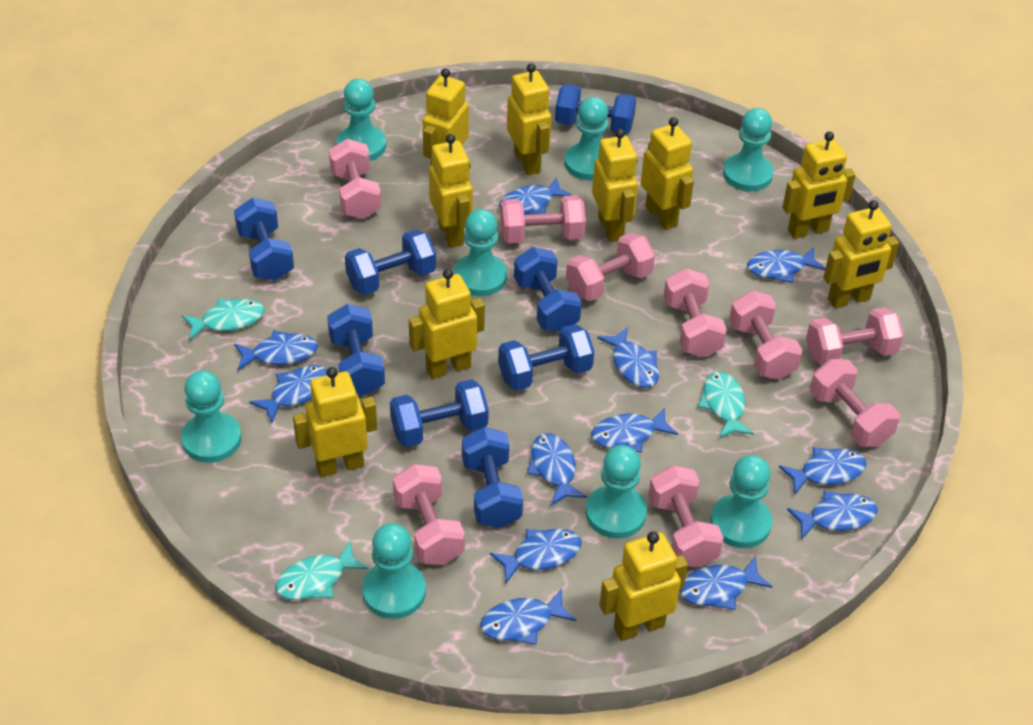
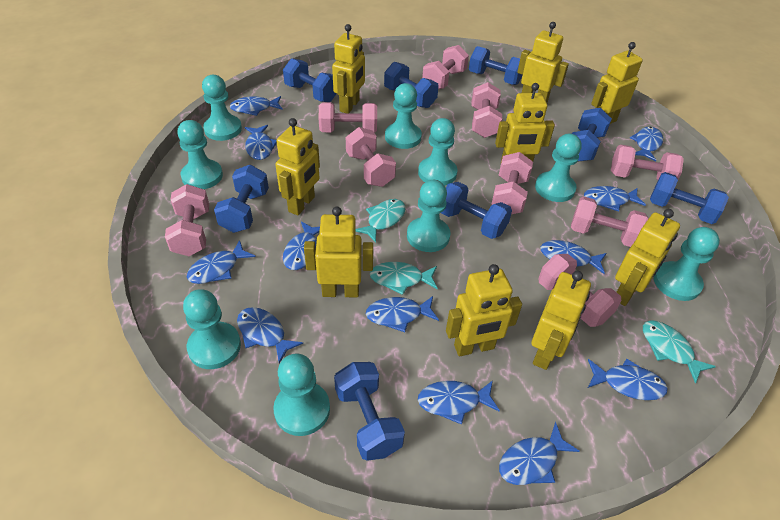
turquoise pawn: [181,370,242,463] [337,79,386,161] [362,523,426,619] [454,209,507,296] [564,97,608,180] [586,445,647,538] [710,455,772,548] [723,108,774,191] = 8 -> [177,120,223,189] [183,289,241,369] [202,75,242,141] [273,354,330,436] [385,83,422,149] [407,180,450,252] [418,118,457,186] [535,134,582,202] [654,227,720,301] = 9
yellow robot: [293,367,377,477] [409,269,485,379] [423,68,469,165] [429,134,473,248] [507,63,552,175] [592,129,638,242] [600,531,688,641] [641,117,694,230] [782,131,855,239] [823,200,899,309] = 10 -> [275,118,320,215] [304,207,373,297] [332,24,365,113] [446,264,522,356] [495,83,555,162] [517,22,569,103] [531,271,591,370] [591,42,643,124] [615,209,680,306] = 9

